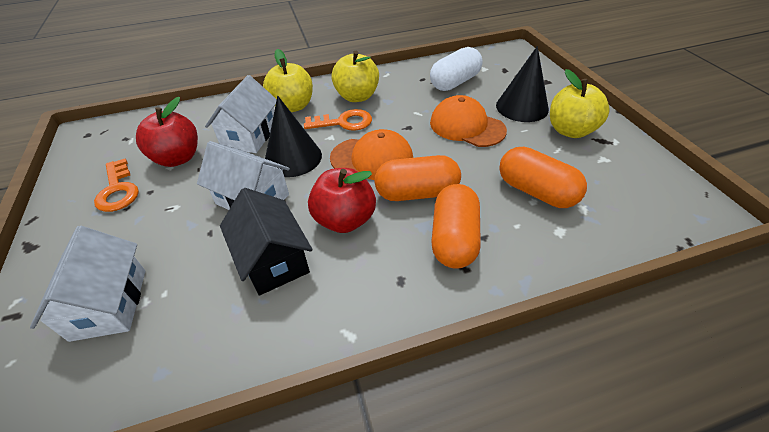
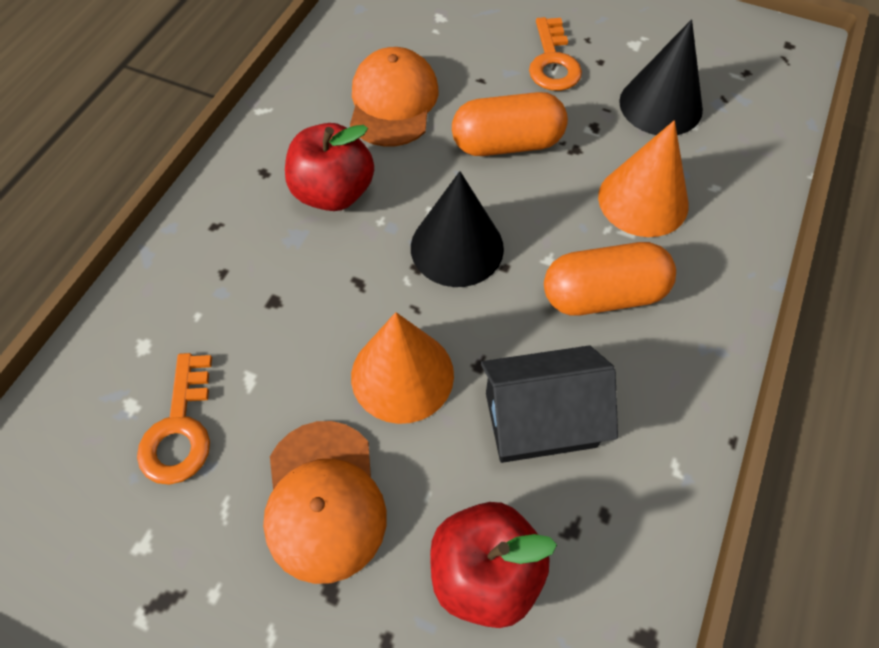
orange capsule: [374,155,461,201] [431,184,481,268] [499,147,587,208] = 3 -> [452,92,568,156] [544,242,676,316] = 2
orange cone: none = 0 -> [351,312,454,424] [598,120,689,237] = 2
white capsule: [430,47,482,91] = 1 -> none = 0
white house: [30,226,145,342] [197,141,290,210] [205,75,277,153] = 3 -> none = 0
yellow apple: [263,49,313,112] [331,51,379,102] [550,69,610,138] = 3 -> none = 0

